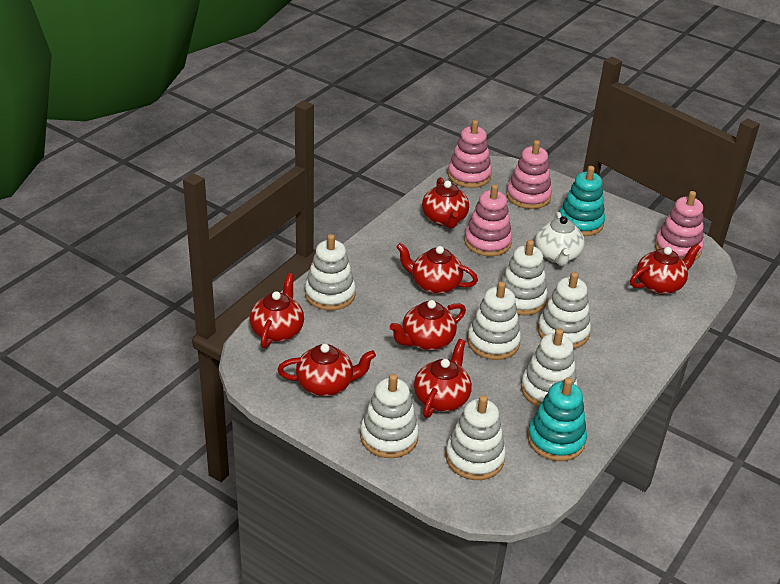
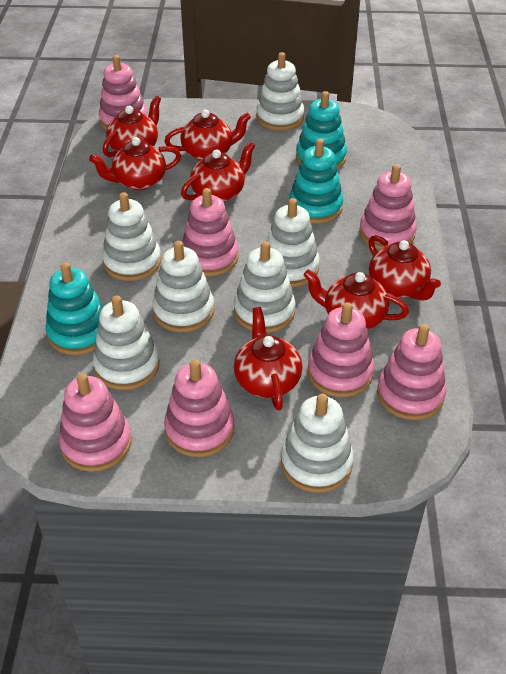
pink stacking toy: [448,120,492,188] [464,184,512,256] [506,140,552,209] [655,191,704,260] = 4 -> [59,373,131,472] [99,55,147,130] [164,359,234,457] [182,188,239,276] [308,302,374,397] [359,164,417,250] [377,324,446,420] = 7
turquoise stacking toy: [527,378,587,461] [559,166,605,236] = 2 -> [45,262,103,355] [289,139,343,224] [296,91,347,169] = 3
white teapot: [535,212,584,266] = 1 -> none = 0

